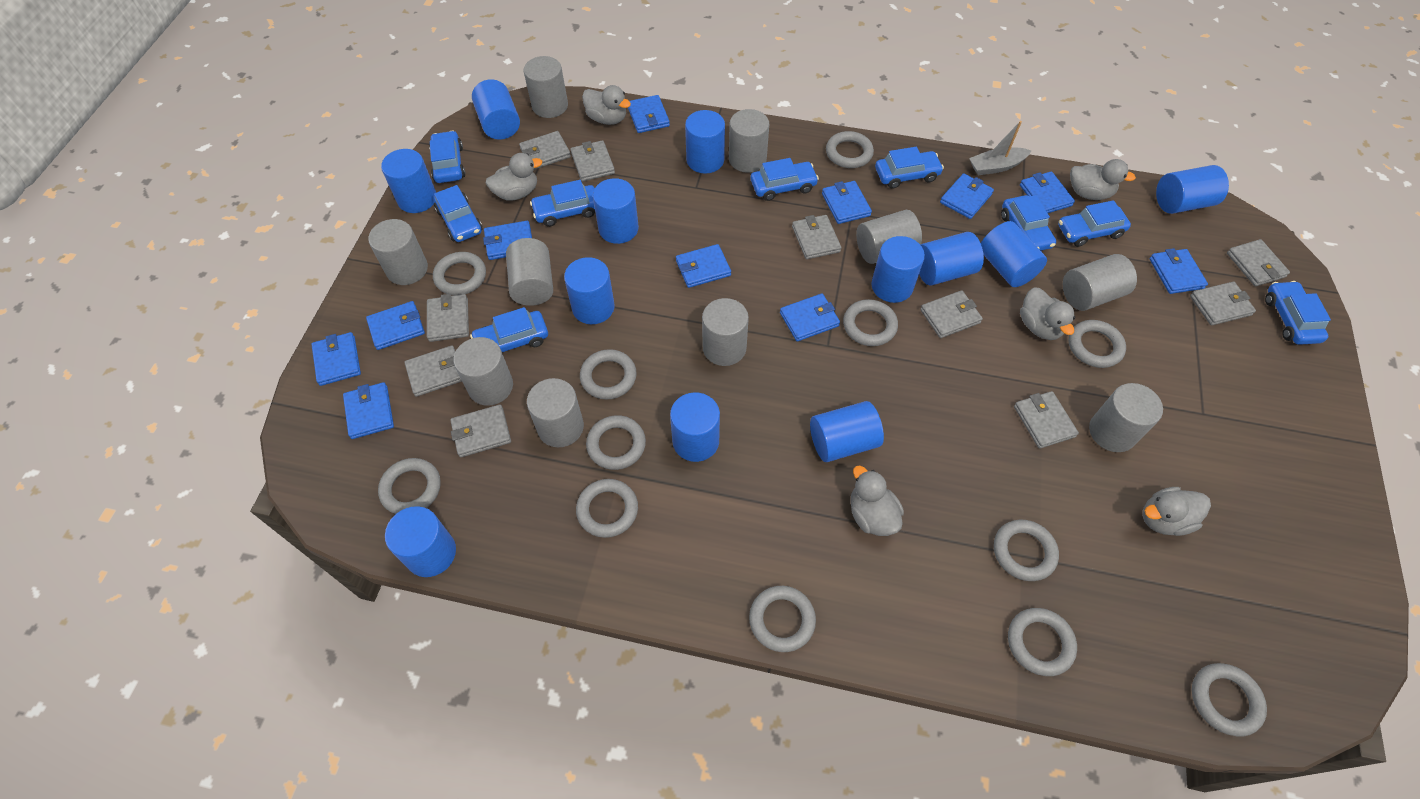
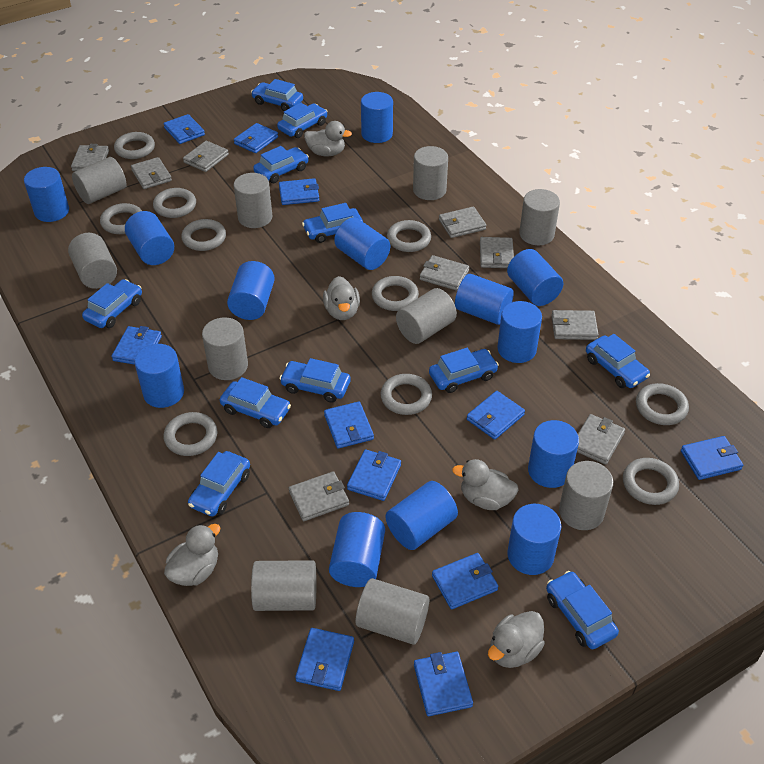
blue car: [429,131,465,183] [433,185,483,242] [470,307,548,352] [530,180,595,227] [751,158,819,201] [875,147,944,189] [1001,195,1056,251] [1058,200,1131,247] [1265,281,1331,345] = 9 -> [82,279,142,328] [188,451,250,517] [220,377,291,428] [251,79,303,111] [253,146,309,183] [277,103,327,138] [279,358,351,402] [302,203,363,243] [429,348,499,393] [546,571,619,649] [586,334,650,388] = 11
blue cylinder: [381,149,436,213] [385,506,456,577] [472,79,520,140] [564,257,614,324] [593,178,639,244] [670,392,720,462] [685,110,725,174] [810,401,884,462] [871,236,925,303] [919,232,984,285] [981,221,1047,287] [1156,165,1229,214] = 12 -> [24,167,69,222] [125,211,174,265] [134,344,184,408] [227,261,275,320] [329,512,385,587] [334,217,390,270] [361,92,393,143] [386,481,458,550] [455,274,514,325] [497,301,542,363] [507,249,563,306] [507,504,561,575] [528,420,579,488] = 13
grey boat: [969,121,1032,175] = 1 -> none = 0
grey duck: [485,153,542,201] [582,85,631,125] [850,465,904,536] [1020,287,1075,340] [1070,159,1136,200] [1142,487,1211,536] = 6 -> [164,524,221,586] [304,121,352,156] [323,276,360,320] [452,459,519,510] [488,611,545,668] = 5
grey ring: [378,458,441,514] [433,252,486,296] [576,479,638,538] [580,349,637,399] [586,415,646,470] [749,586,816,652] [826,131,874,168] [843,299,898,346] [994,520,1059,581] [1008,608,1077,676] [1069,320,1126,368] [1192,663,1267,737] = 12 -> [100,203,142,234] [114,132,155,159] [153,188,196,218] [164,412,217,456] [181,219,226,251] [372,276,419,311] [380,374,432,415] [387,220,431,252] [623,458,679,505] [636,383,689,425] = 10
grey wallet: [404,346,462,397] [427,294,469,342] [450,404,511,457] [519,131,571,169] [570,140,615,182] [792,215,841,259] [920,290,983,338] [1014,391,1079,449] [1190,282,1256,325] [1227,239,1290,286] = 10 -> [71,144,109,171] [131,157,172,189] [183,141,229,172] [289,471,349,521] [420,255,469,291] [439,207,486,238] [480,237,514,268] [551,310,599,340] [577,414,625,465] = 9

